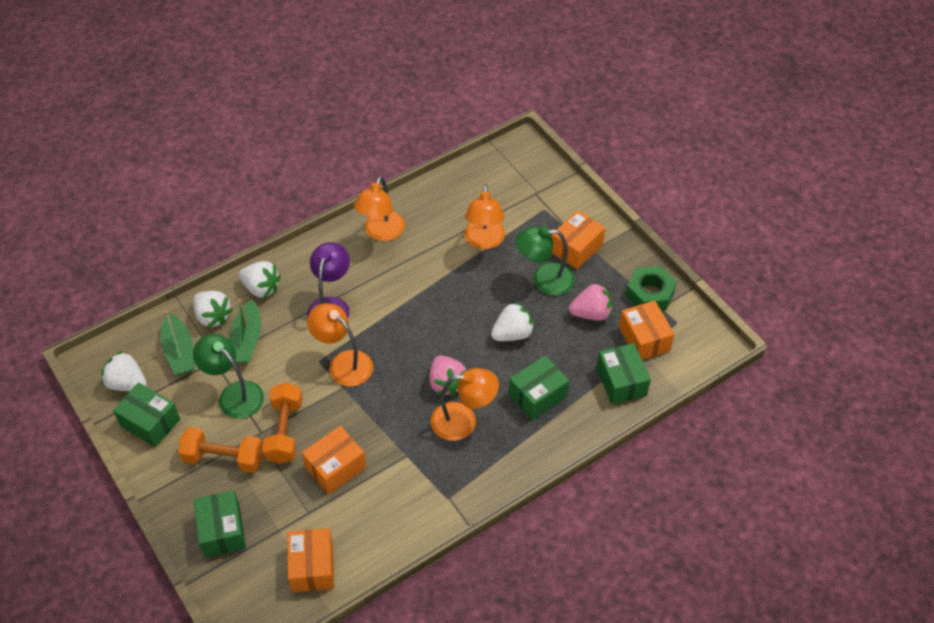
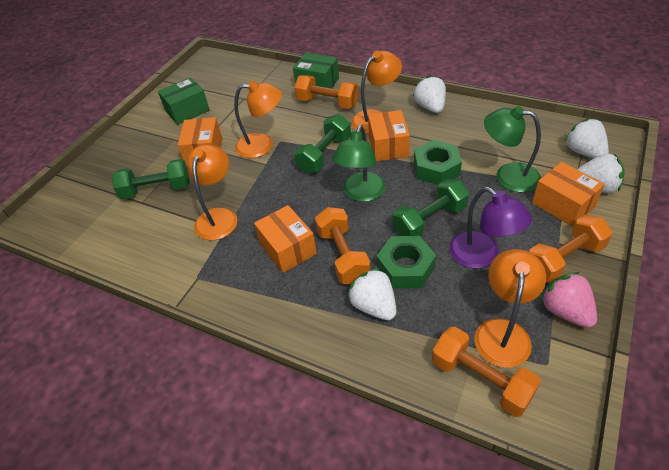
green boat: [161,311,195,375] [230,299,261,363] = 2 -> none = 0
green box: [113,383,180,447] [193,490,246,558] [509,355,569,420] [596,343,651,405] = 4 -> [158,77,210,125] [293,53,339,88] = 2
green dumbbell: none = 0 -> [112,159,190,199] [294,114,351,174] [392,179,469,237] = 3
green nut: [626,266,677,311] = 1 -> [377,236,436,289] [414,140,462,185] = 2
orange dumbbell: [178,427,263,473] [262,382,303,464] = 2 -> [294,75,359,109] [315,207,370,284] [432,327,541,417] [529,214,613,283] = 4
pink strawberry: [429,355,466,396] [569,282,612,321] = 2 -> [540,272,597,328] = 1

